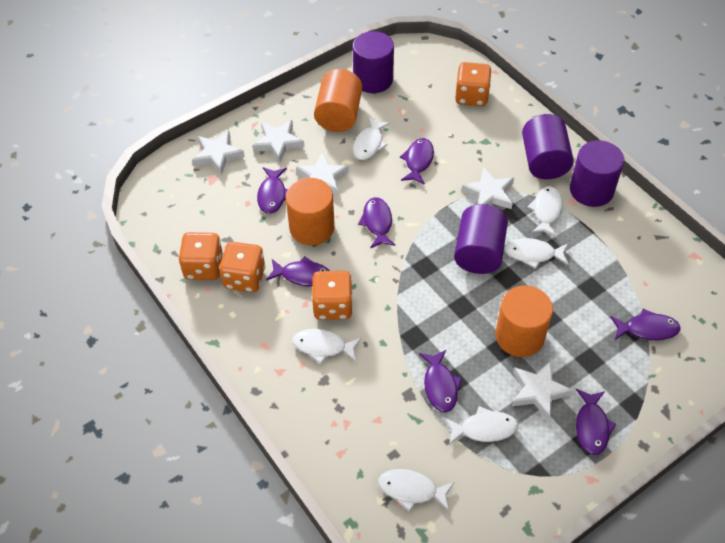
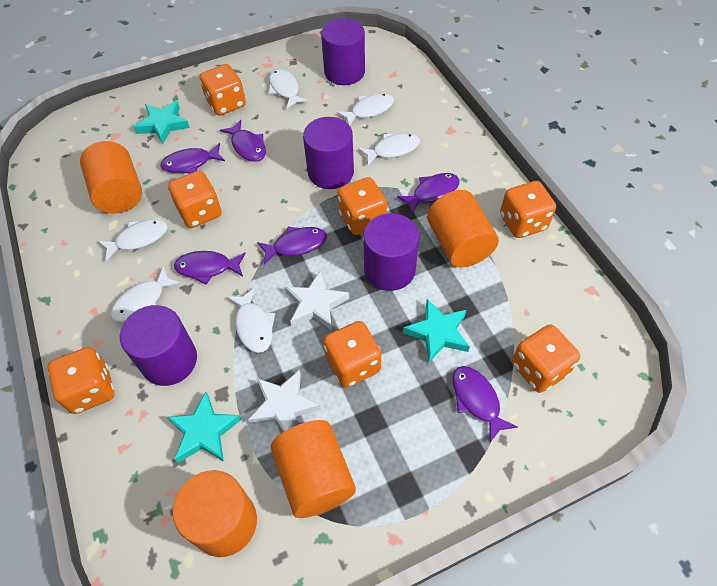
orange cylinder: [286,178,335,245] [314,69,362,132] [495,286,553,357] = 3 -> [80,141,142,214] [173,470,257,557] [271,420,356,518] [427,190,499,267] = 4
orange dice: [179,232,223,280] [219,242,265,292] [311,271,353,320] [455,62,491,106] = 4 -> [47,347,114,414] [168,171,221,228] [200,64,246,116] [323,321,381,387] [338,177,387,235] [500,181,556,238] [512,325,580,393] = 7
purple fish: [257,167,288,214] [266,256,330,287] [358,197,396,248] [400,138,434,185] [419,350,462,412] [576,389,616,455] [611,309,681,340] = 7 -> [160,143,225,174] [174,251,246,285] [220,120,266,162] [257,227,327,265] [397,173,460,214] [453,366,518,442] = 6
turquoise star: none = 0 -> [134,101,190,144] [167,392,242,463] [403,299,470,363] = 3
white star: [192,131,245,175] [252,120,305,163] [296,152,349,196] [462,167,514,209] [512,361,573,421] = 5 -> [248,370,321,432] [285,271,349,330] = 2

